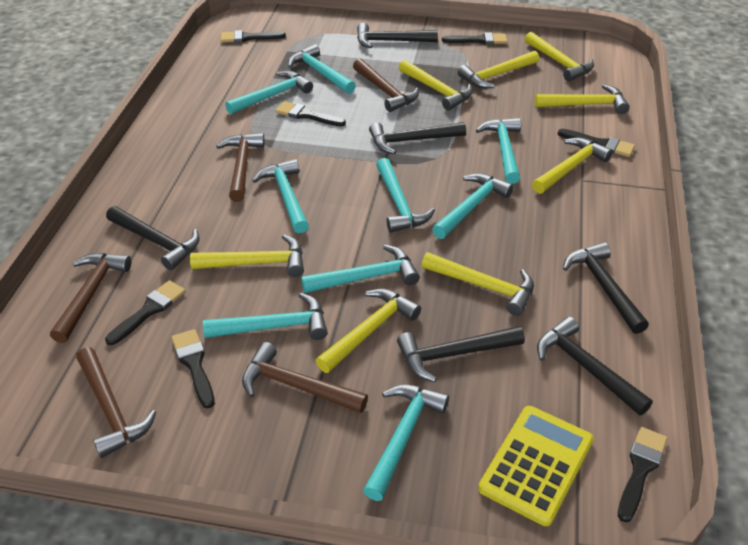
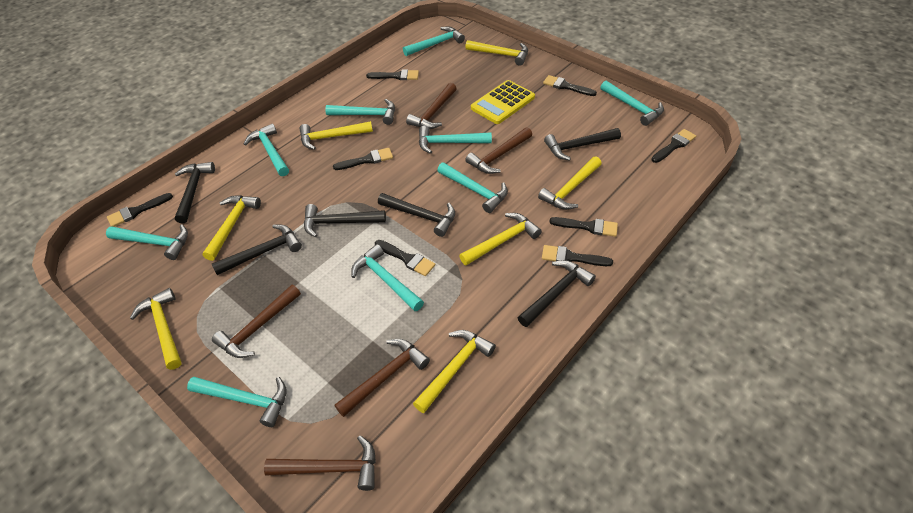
black brush: [105,280,186,345] [172,329,215,408] [221,30,286,43] [275,101,346,127] [442,32,507,45] [558,129,635,157] [618,427,667,522] = 7 -> [107,193,173,227] [333,148,393,170] [366,69,419,80] [375,240,435,276] [542,245,613,266] [543,75,597,96] [550,217,618,237] [651,129,696,163] = 8
yellow hammer: [190,235,304,277] [316,289,421,373] [399,60,473,111] [422,252,534,316] [458,51,539,88] [525,32,594,81] [532,138,613,194] [535,84,629,114] = 8 -> [130,288,181,370] [202,195,261,261] [299,121,373,150] [413,330,496,413] [459,213,542,266] [465,40,528,66] [538,156,602,210] = 7

